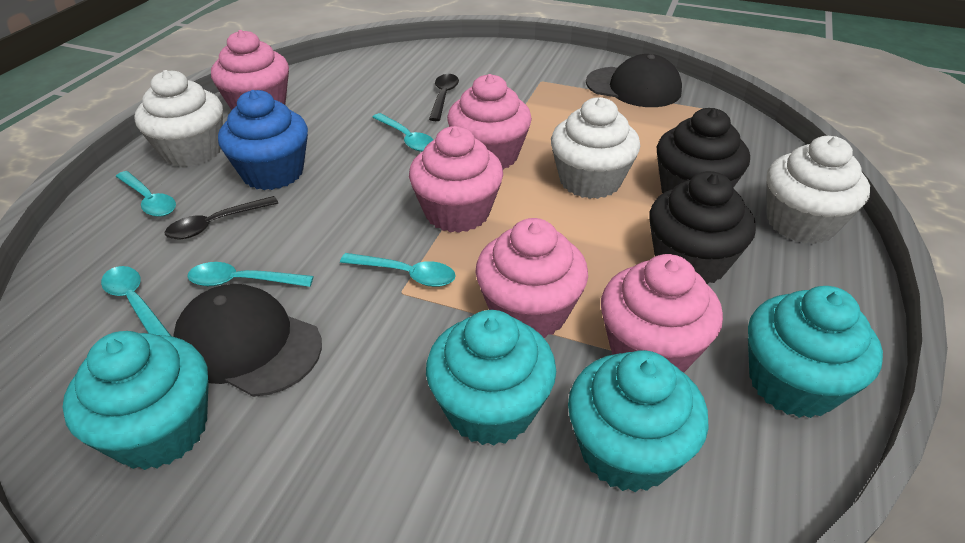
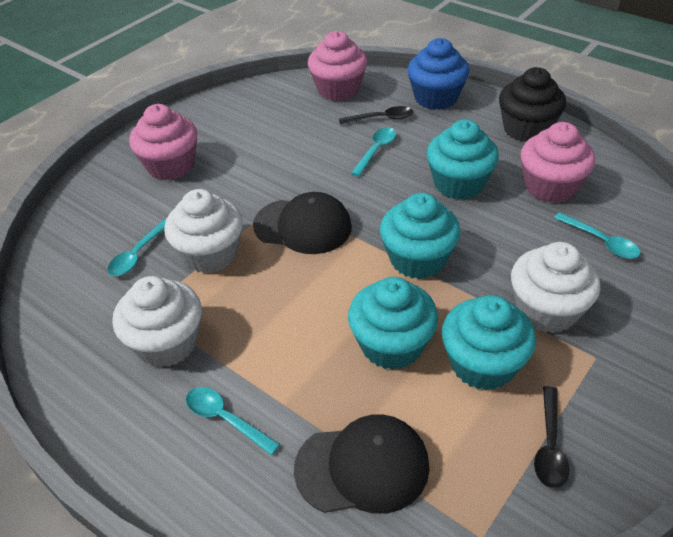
black cupcake: [649,171,756,284] [657,108,750,193] = 2 -> [499,67,566,142] = 1
pink cupcake: [211,30,289,110] [409,126,503,233] [447,74,532,169] [475,218,588,338] [601,254,723,373] = 5 -> [129,104,198,180] [308,31,367,101] [521,122,595,203] = 3
turquoise spoon: [101,266,171,336] [116,171,176,217] [187,262,313,287] [340,253,456,287] [372,113,433,152] = 5 -> [107,219,166,276] [186,387,280,455] [351,128,396,176] [554,212,640,259] = 4

